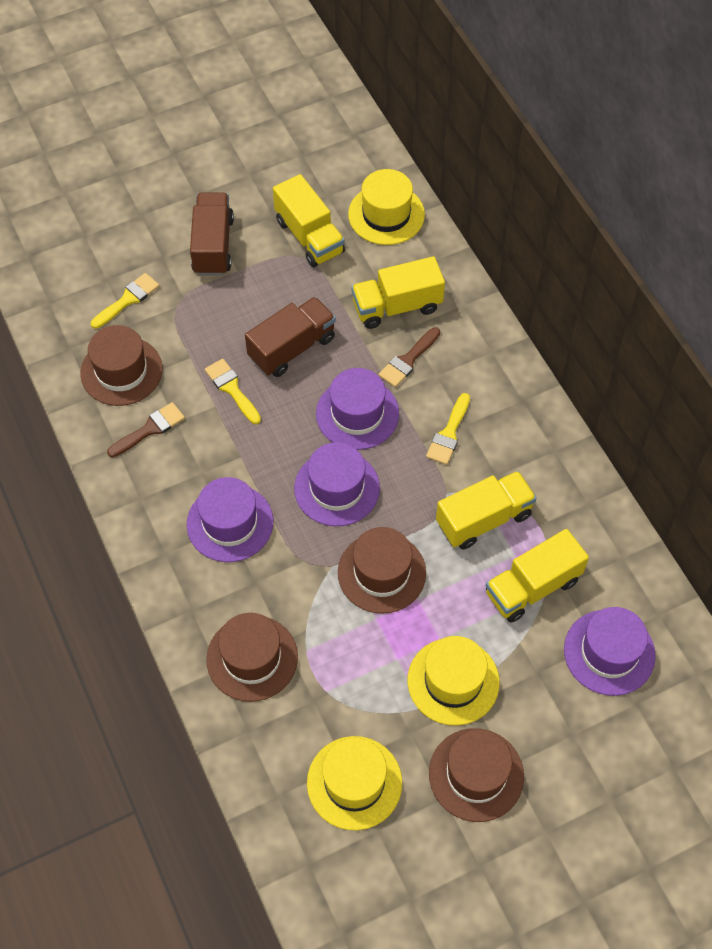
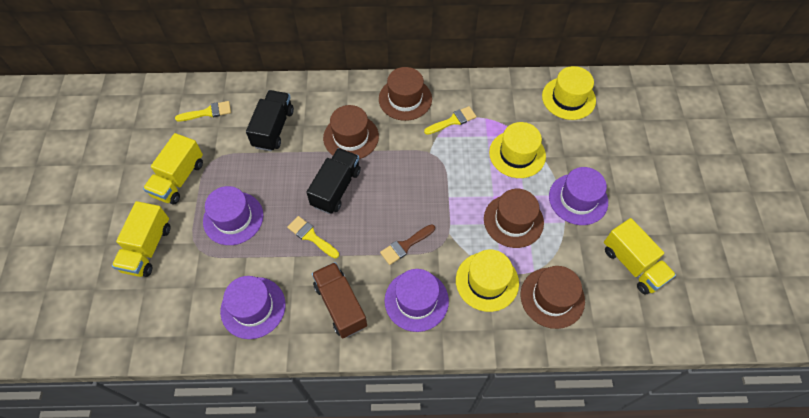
black truck: none = 0 -> [246,90,294,151] [306,148,361,214] = 2
brown brush: [107,402,185,457] [379,327,440,387] = 2 -> [380,224,435,265] = 1
brown truck: [190,193,234,275] [245,297,336,377] = 2 -> [312,262,367,339] = 1
yellow truck: [273,174,345,267] [351,256,445,329] [436,471,537,550] [486,529,589,623] = 4 -> [112,201,171,277] [143,133,203,204] [604,218,676,295] = 3

